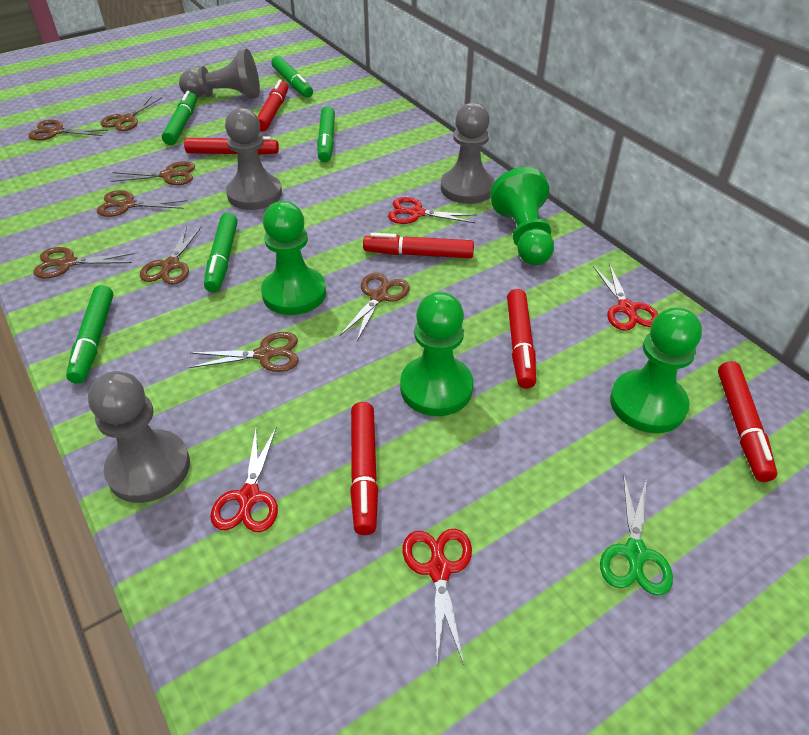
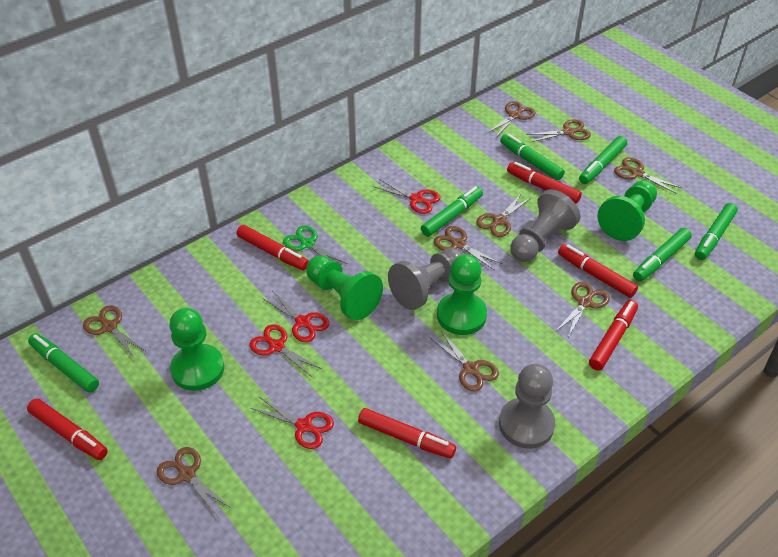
brown scissors: [28,120,108,140] [33,247,135,278] [97,190,187,217] [101,96,162,131] [110,161,195,185] [140,226,202,285] [189,332,299,372] [340,273,410,341] = 8 -> [83,305,147,359] [157,447,231,517] [431,330,499,392] [434,226,502,270] [476,193,532,237] [487,101,536,137] [526,119,591,142] [555,282,610,339] [614,157,682,194] = 9
green marker: [66,285,113,384] [162,91,197,145] [204,213,238,292] [271,56,313,98] [317,106,335,162] = 5 -> [28,333,99,393] [421,186,483,237] [500,134,565,180] [579,136,627,184] [633,228,692,282] [695,203,738,260] = 6
grey pawn: [88,371,190,503] [179,49,260,99] [225,108,282,210] [441,102,495,204] = 4 -> [388,248,464,310] [499,364,555,449] [510,189,580,262] = 3

